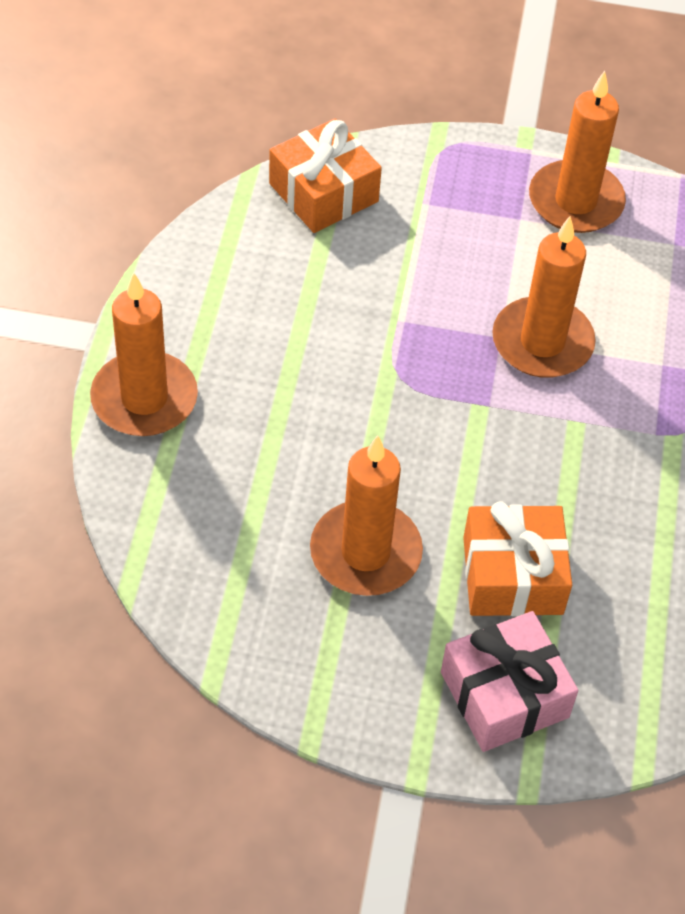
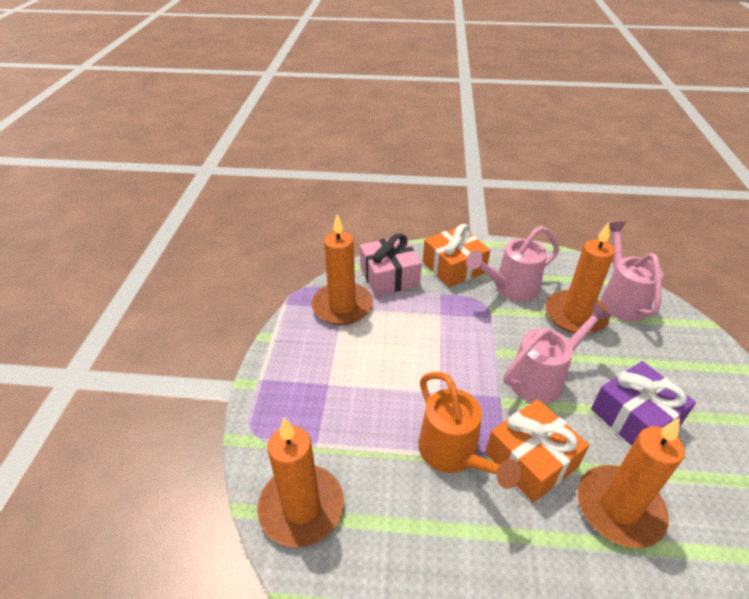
orange watering can: none = 0 -> [418,372,522,489] = 1
pink watering can: none = 0 -> [466,226,560,301] [504,302,612,404] [601,221,663,322] = 3
purple gift: none = 0 -> [591,361,696,446] = 1

